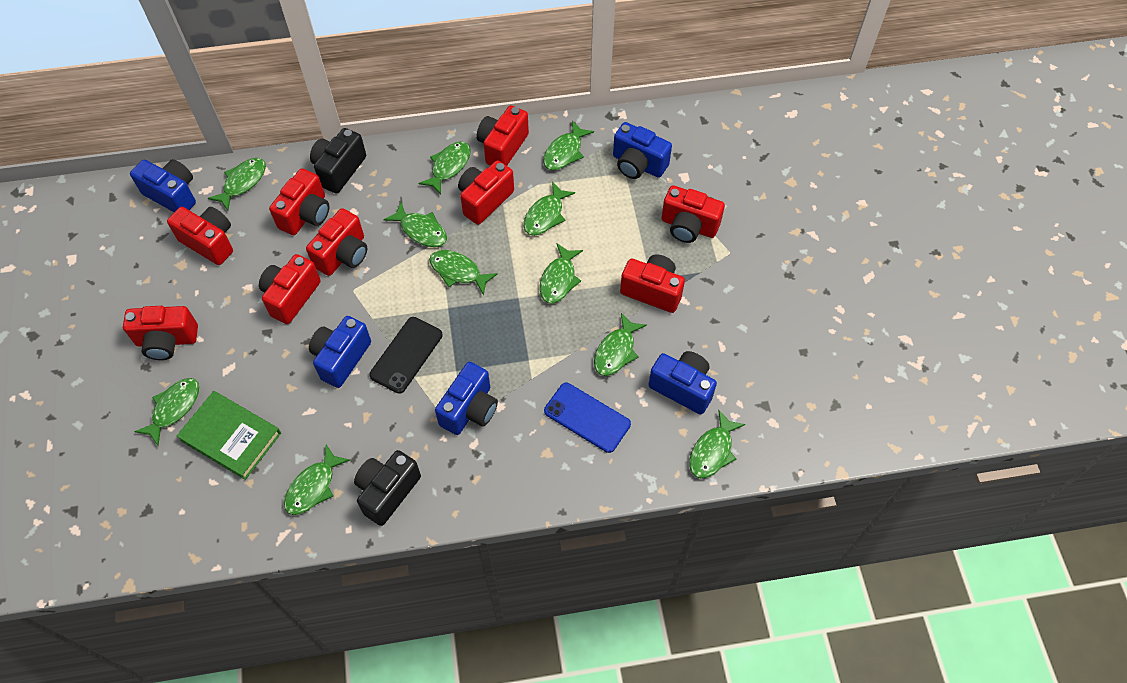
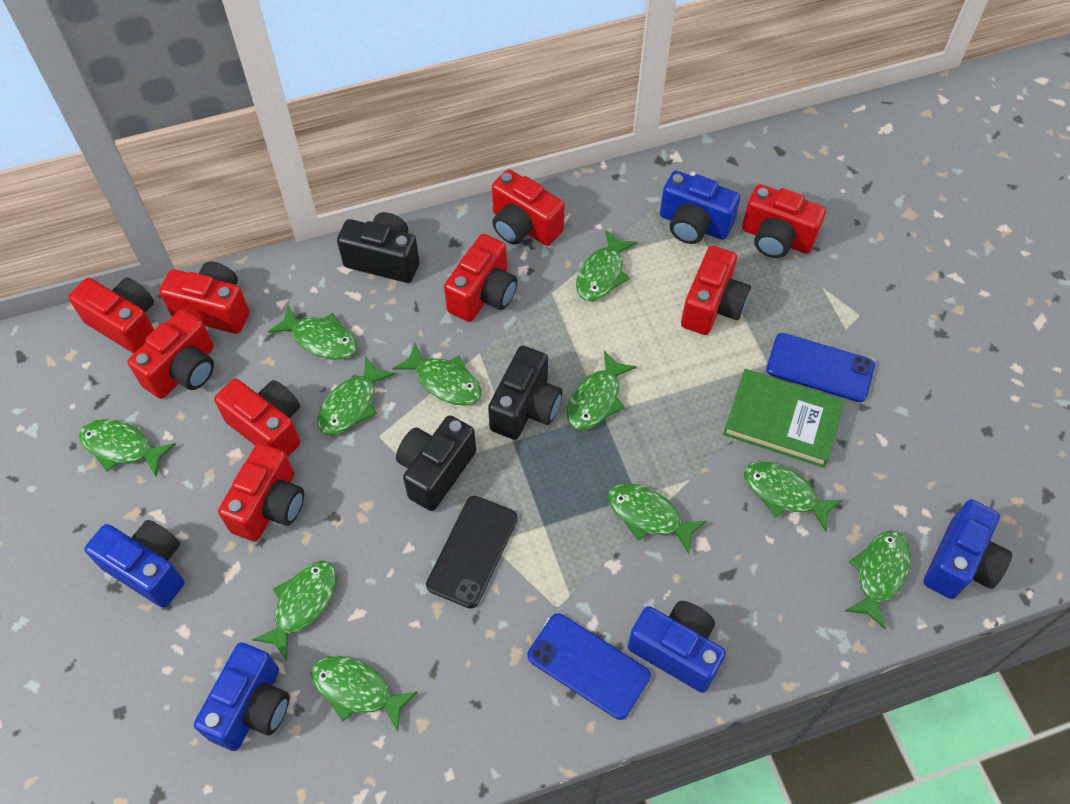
black camera: [310,128,366,194] [354,450,421,526] = 2 -> [337,212,420,283] [396,415,476,511] [488,346,562,440] = 3
blue phone: [544,383,631,453] = 1 -> [527,613,651,720] [766,333,875,402] = 2

